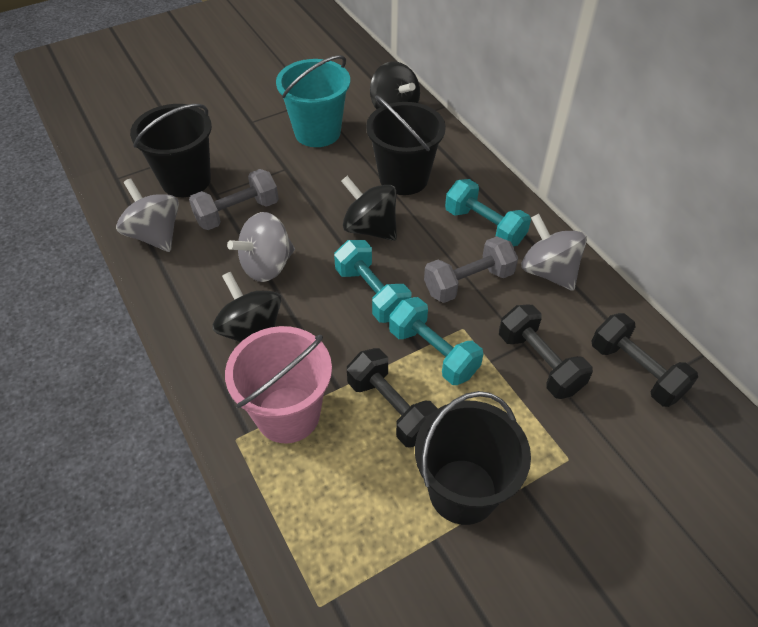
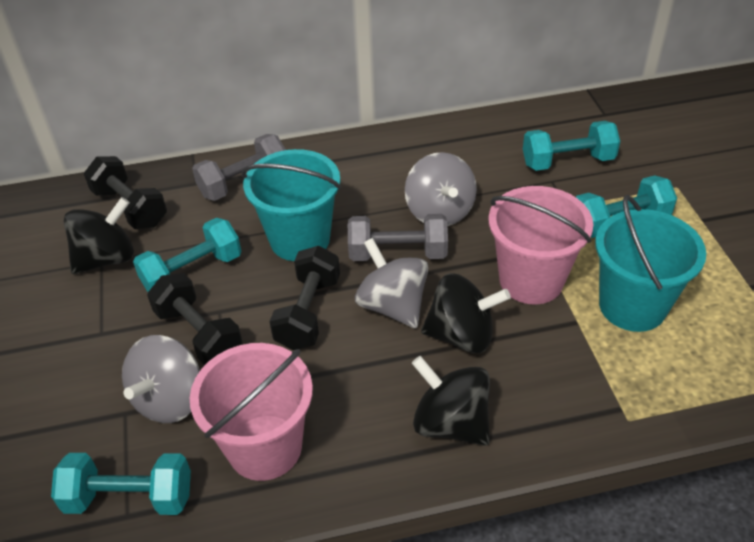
black bucket: [130,104,212,197] [366,95,446,195] [415,391,531,525] = 3 -> none = 0
pink bucket: [225,326,332,444] = 1 -> [190,343,313,481] [489,186,593,304] = 2
turquoise bucket: [276,55,350,147] = 1 -> [241,149,341,261] [595,195,706,332] = 2
turquoise dumbbell: [334,240,411,323] [389,297,483,385] [445,179,531,247] = 3 -> [51,453,191,515] [133,218,242,292] [523,121,620,171] [576,175,677,238] = 4

